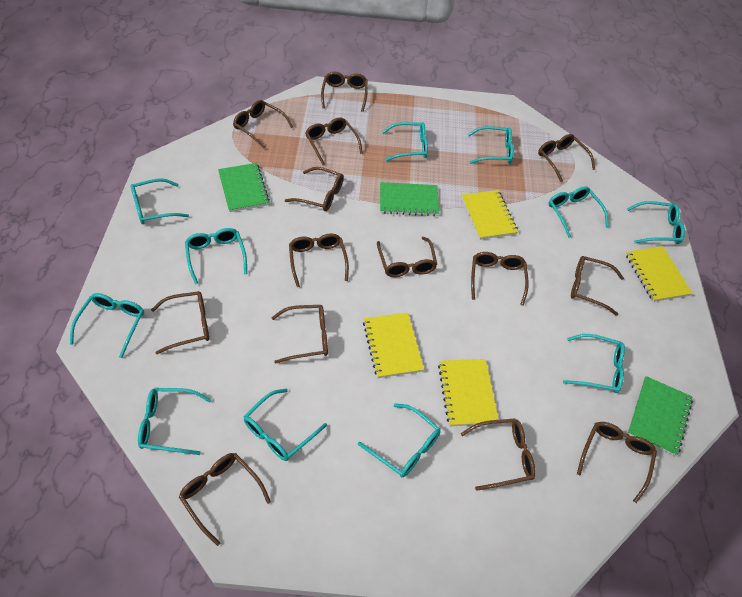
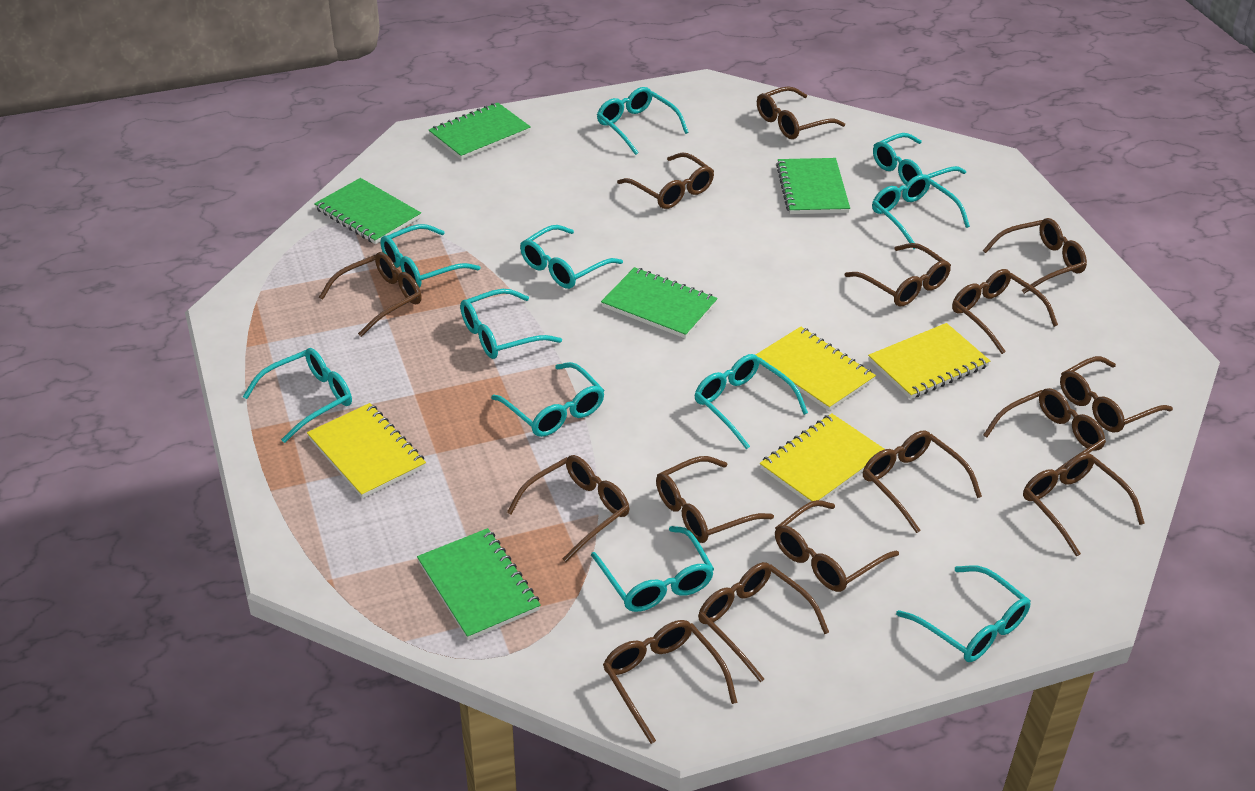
brown glasses: [151,291,209,354] [179,453,271,546] [233,100,293,149] [271,305,328,364] [285,167,344,211] [289,234,349,287] [305,117,363,165] [321,72,368,112] [377,237,437,277] [461,418,536,491] [471,252,529,306] [538,134,595,182] [571,256,624,316] [577,422,657,503] = 14 -> [319,252,422,337] [507,455,629,562] [603,620,738,744] [617,153,714,209] [656,456,774,543] [698,562,829,682] [757,86,845,139] [775,500,899,592] [844,243,951,306] [863,430,982,533] [952,269,1058,354] [983,218,1087,294] [983,388,1106,471] [1023,453,1145,557] [1060,356,1173,432] = 15
green notebook: [218,163,270,212] [380,182,439,216] [627,376,693,456] = 3 -> [314,178,421,244] [417,528,541,640] [429,102,531,160] [601,267,718,338] [776,158,850,214] = 5

